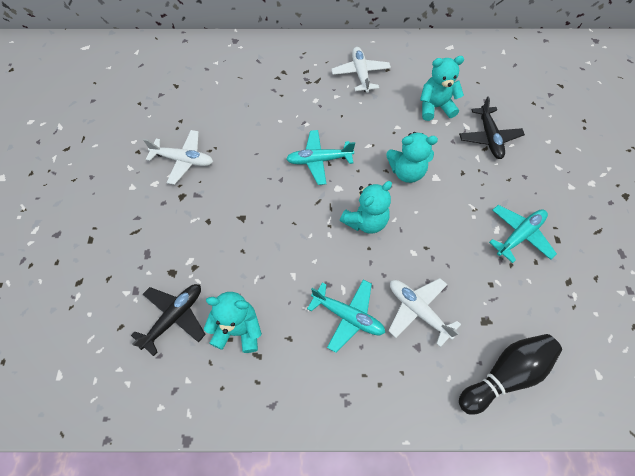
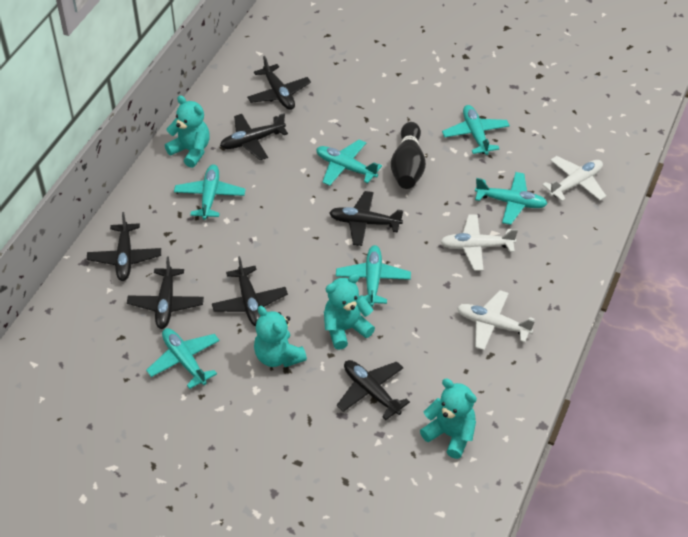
black plane: [131,284,206,356] [459,96,525,159] = 2 -> [87,212,161,281] [127,256,204,329] [212,256,288,326] [220,113,288,160] [247,56,311,110] [329,191,403,246] [337,360,410,420] = 7
turquoise plane: [286,130,355,185] [307,280,385,353] [489,205,557,263] = 3 -> [146,328,220,389] [174,164,246,220] [316,139,382,186] [336,245,411,307] [442,105,510,155] [475,172,548,225] = 6

